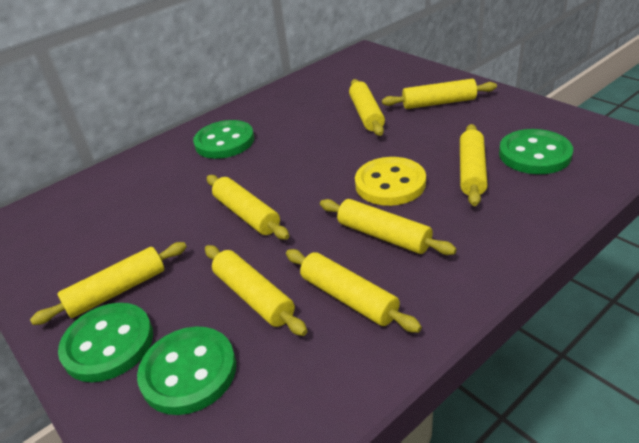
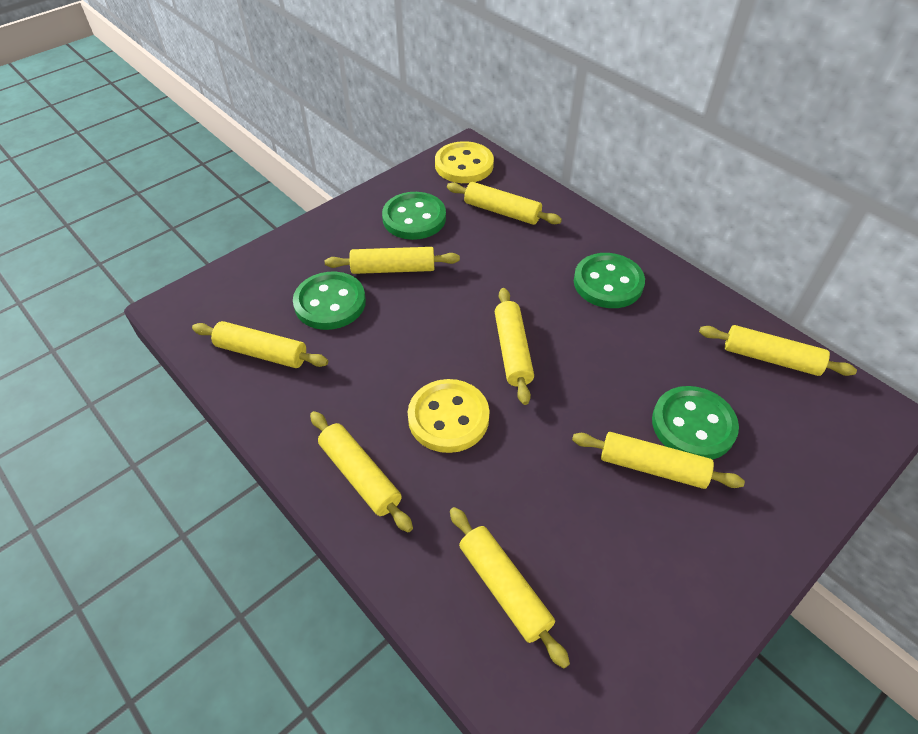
yellow button: [355,157,426,206] = 1 -> [408,379,490,453] [435,141,494,183] = 2

